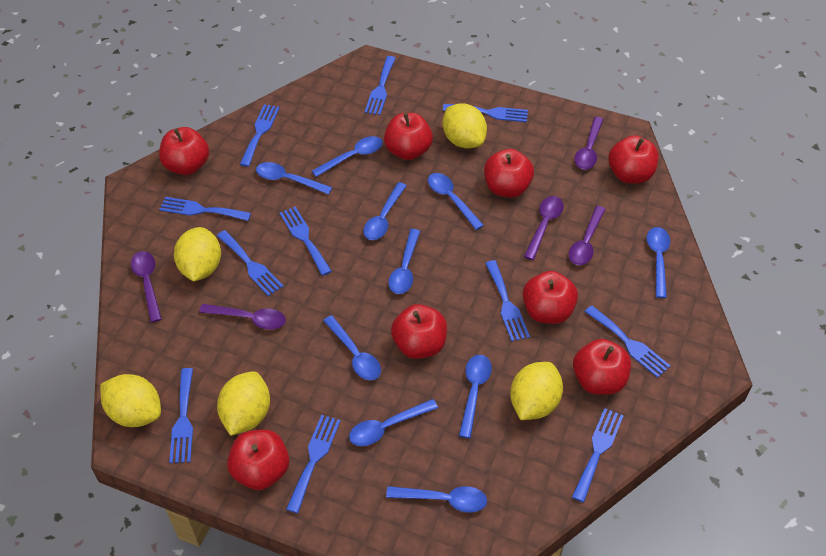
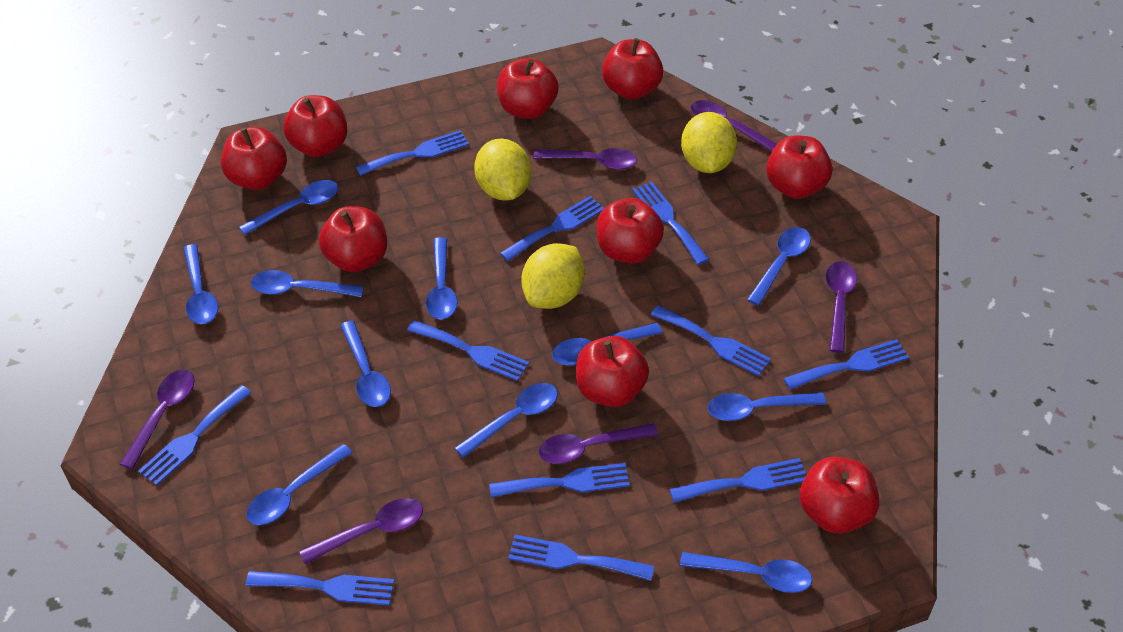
blue spoon: [256,162,333,195] [312,136,383,177] [323,315,381,380] [349,399,438,446] [363,182,407,240] [386,486,487,513] [388,229,420,294] [428,173,484,230] [459,355,492,438] [647,227,670,298] = 10 -> [184,244,218,324] [239,180,338,235] [246,444,352,525] [251,270,364,297] [340,321,391,407] [426,237,458,320] [455,383,558,458] [552,323,662,365] [680,552,812,593] [708,393,826,421] [747,227,811,306] = 11
purple spoon: [131,251,162,322] [199,304,286,330] [524,196,564,260] [569,206,606,265] [574,117,604,169] = 5 -> [120,370,195,469] [299,498,423,564] [533,148,637,170] [539,423,658,464] [691,100,777,152] [826,261,857,353] = 6
red apple: [159,127,209,175] [227,430,289,490] [384,113,433,160] [391,304,447,359] [484,149,534,198] [523,271,578,324] [573,339,631,395] [608,135,659,184] = 8 -> [221,127,287,190] [283,95,347,157] [319,206,387,272] [497,58,559,119] [576,336,649,407] [597,198,664,264] [602,38,663,99] [766,135,832,199] [799,457,879,534] = 9
yellow lemon: [100,374,161,427] [174,227,221,282] [217,371,270,436] [443,103,487,148] [510,362,563,420] = 5 -> [474,138,531,201] [521,243,585,309] [681,112,737,173] = 3

